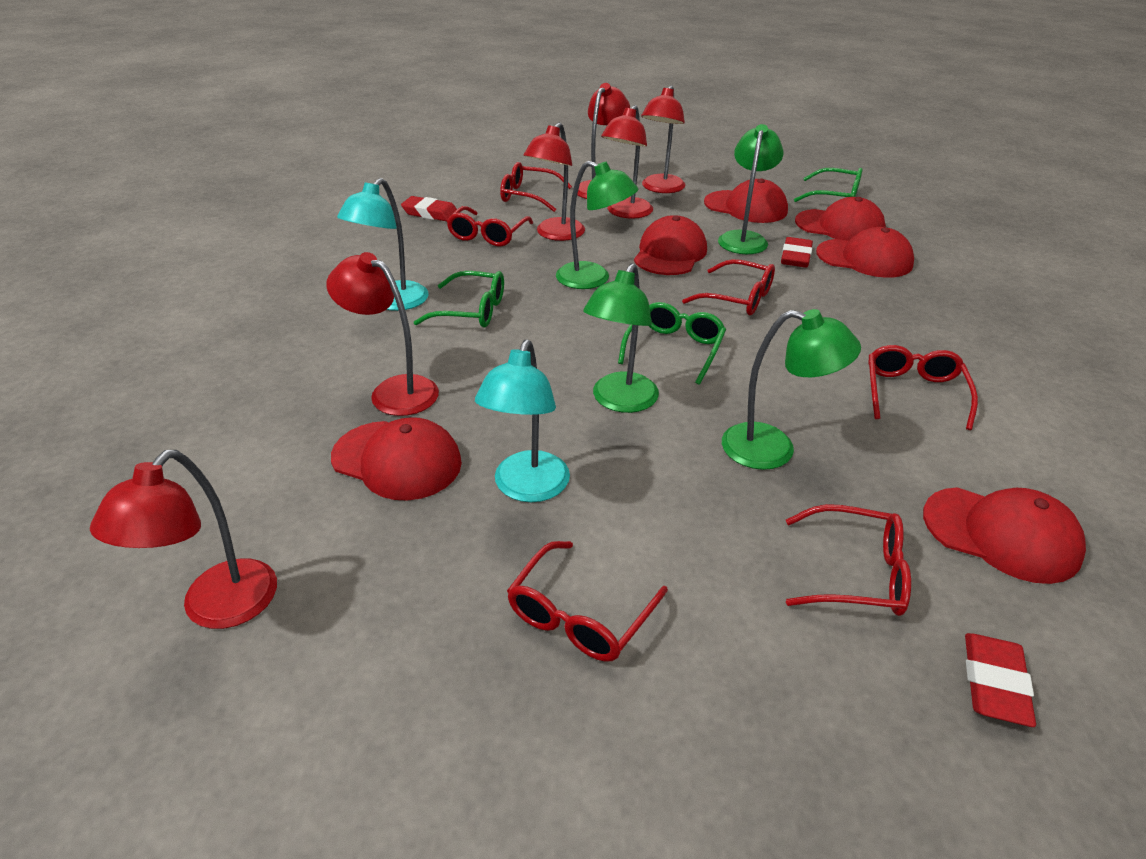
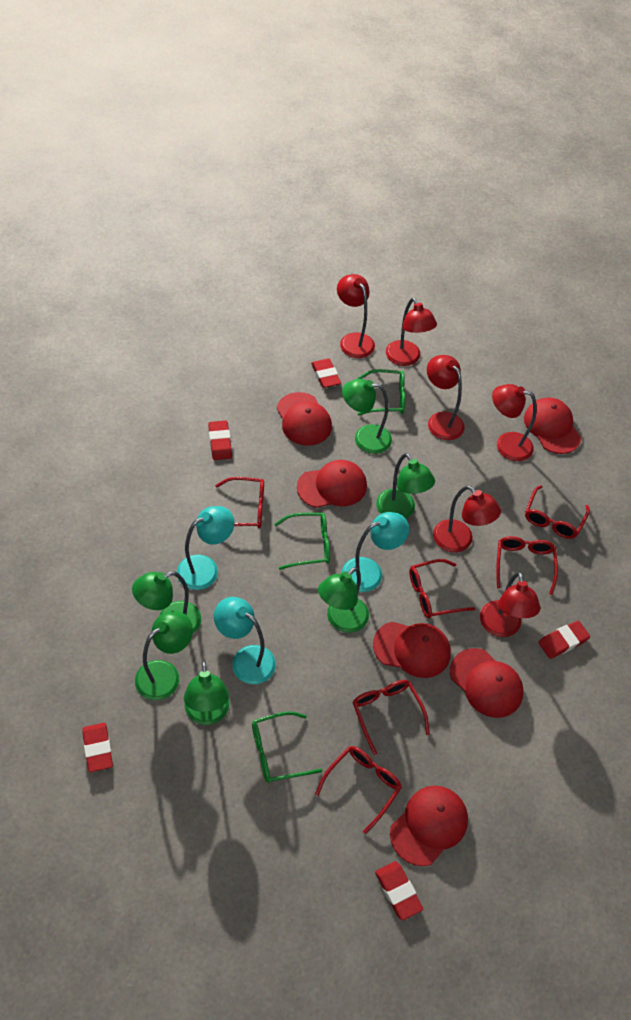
green lamp: [556,161,638,289] [583,263,659,413] [718,124,784,254] [722,309,861,470] = 4 -> [132,571,201,634] [135,611,193,700] [184,660,229,725] [318,567,369,633] [342,379,392,454] [376,453,435,519] = 6
red eraser: [401,196,457,221] [781,237,813,268] [965,633,1036,727] = 3 -> [82,723,113,772] [208,420,232,460] [311,358,341,388] [375,861,423,920] [538,621,590,659] = 5
turquoise lamp: [337,178,429,311] [475,339,570,502] = 2 -> [177,506,234,590] [214,597,276,684] [342,512,409,592] = 3

